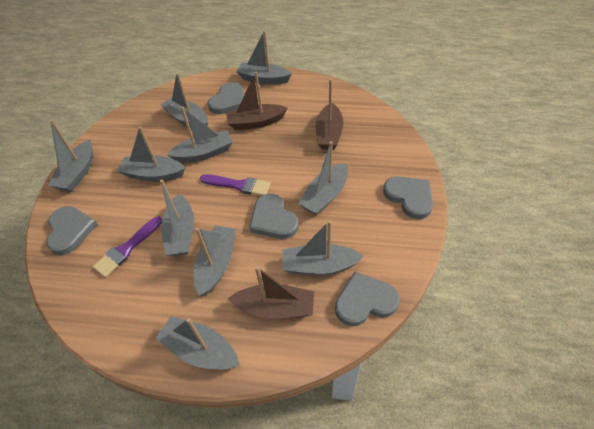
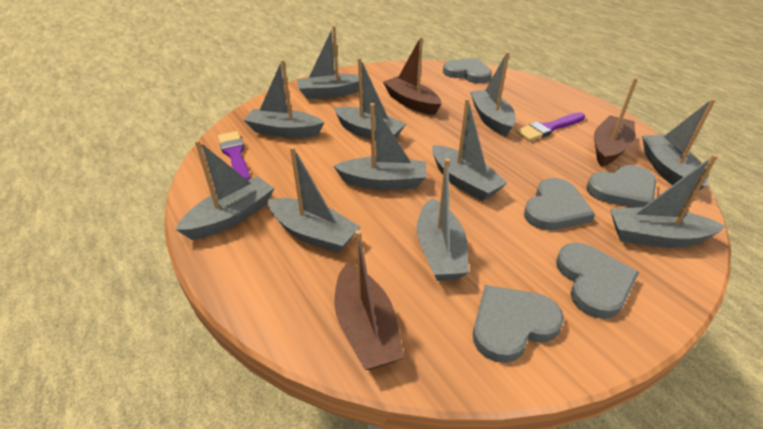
grey boat: [48,120,93,191] [117,126,185,181] [155,316,240,369] [160,179,194,256] [161,73,208,128] [167,106,233,163] [194,226,236,296] [236,30,292,84] [283,220,364,275] [298,141,348,215] = 10 -> [176,140,274,240] [244,60,325,138] [268,146,360,253] [297,26,359,99] [334,58,406,141] [334,103,426,190] [417,159,469,281] [432,98,508,201] [470,52,516,137] [610,154,726,248] [642,98,716,191] = 11

